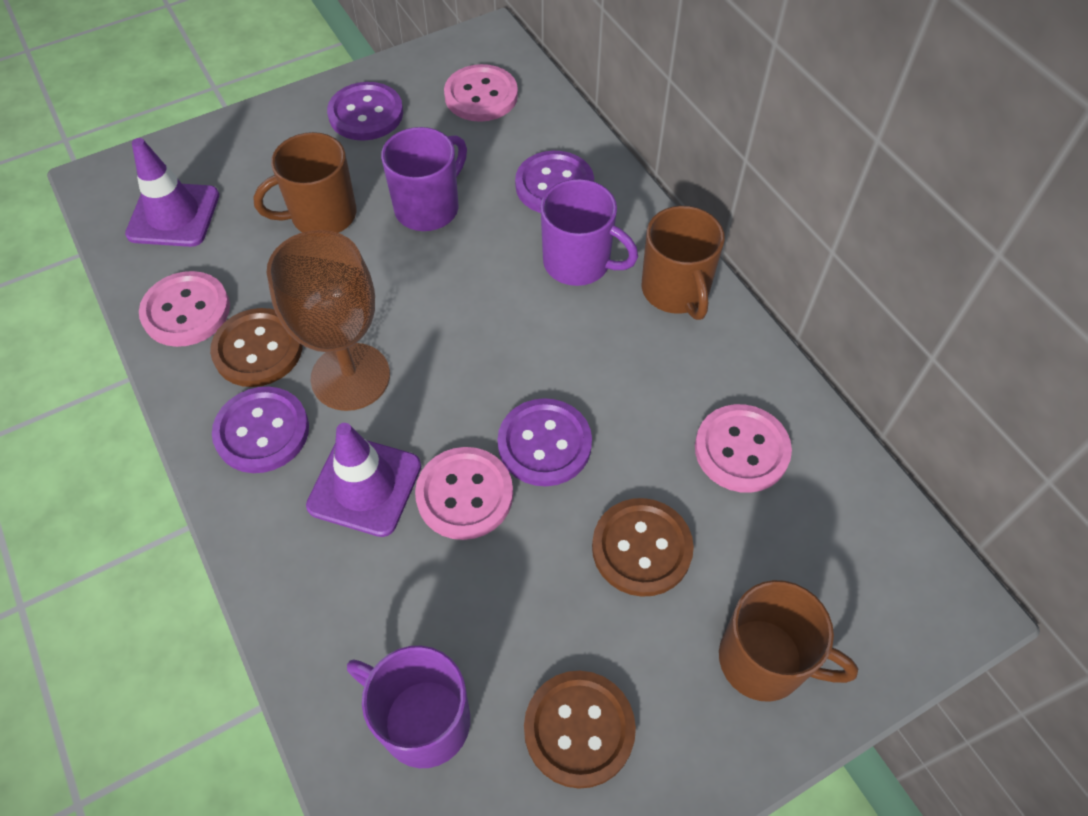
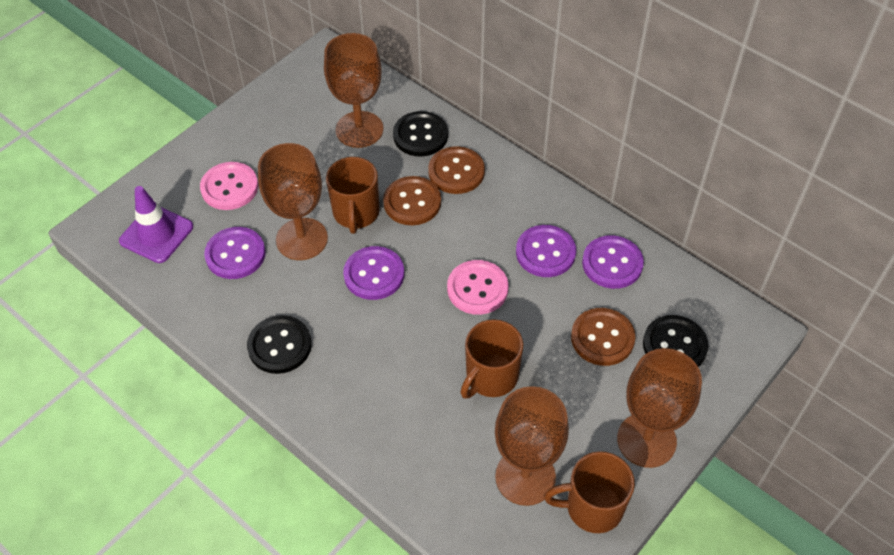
black button: none = 0 -> [247,315,312,374] [393,111,448,157] [643,315,708,367] = 3
brown goblet: [267,230,390,411] = 1 -> [258,143,328,260] [324,33,383,148] [495,386,569,506] [617,348,702,468] = 4
pink button: [139,271,230,347] [415,447,513,540] [444,64,518,122] [695,404,792,493] = 4 -> [200,162,258,210] [447,260,508,315] = 2
purple mug: [347,646,470,768] [381,127,467,231] [541,179,638,286] = 3 -> none = 0
purple traffic cone: [125,138,219,247] [306,423,421,537] = 2 -> [119,186,193,263] = 1

